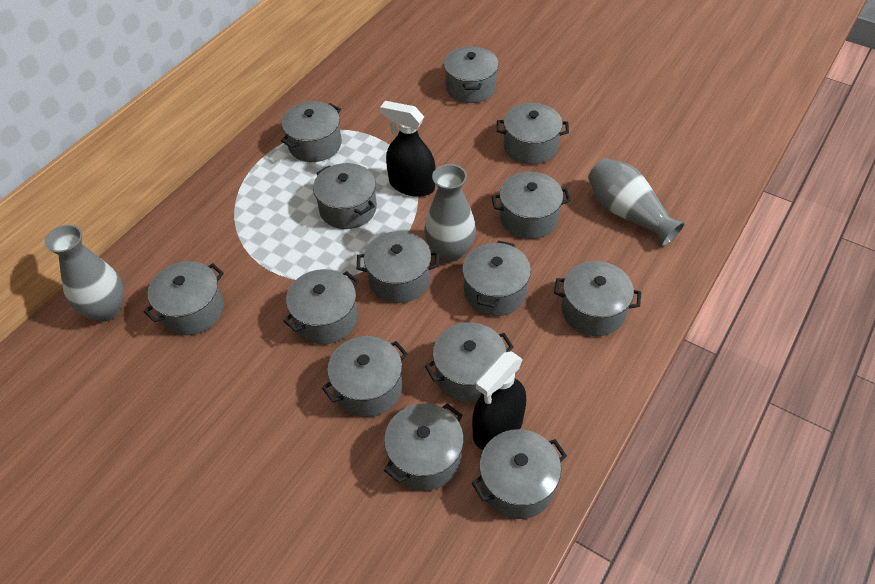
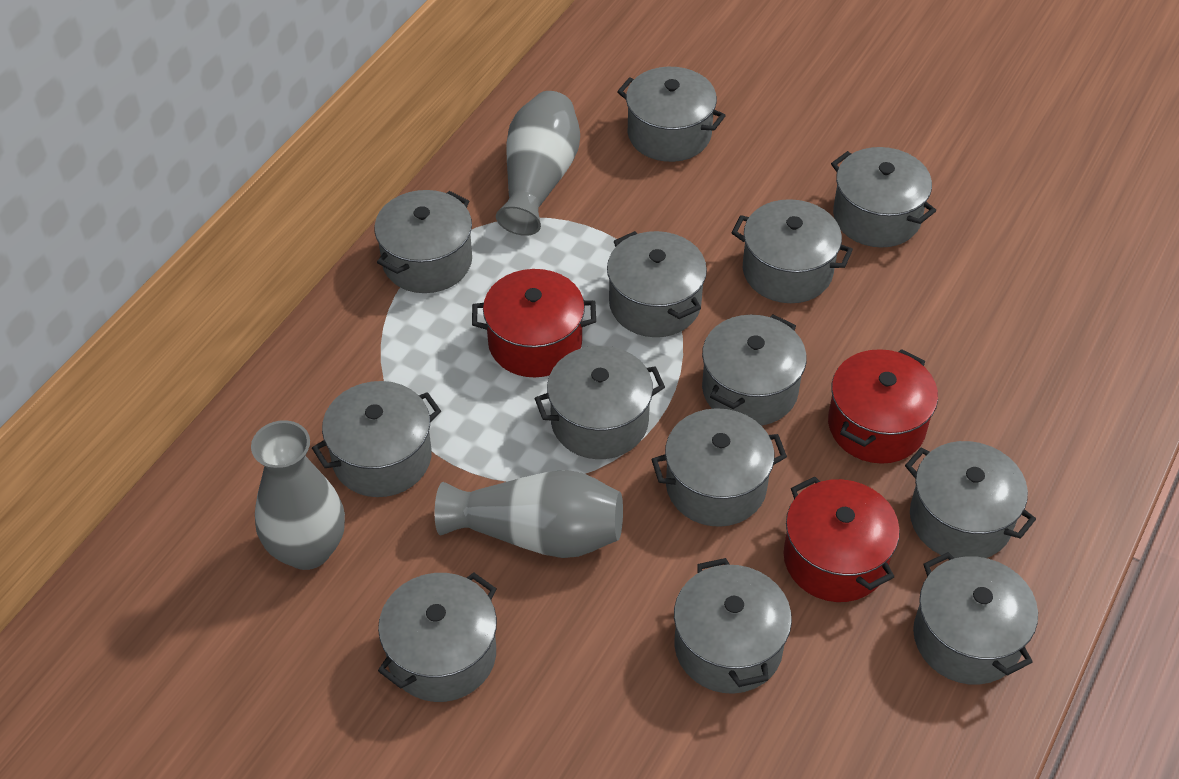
black spray bottle: [380,101,436,197] [472,351,526,450] = 2 -> none = 0
grey pot: [144,261,224,335] [281,101,342,162] [283,269,359,344] [313,163,377,229] [322,336,408,417] [357,231,439,303] [384,404,464,491] [425,322,514,402] [444,46,499,103] [462,241,531,316] [472,429,567,519] [491,172,571,239] [497,103,569,164] [554,261,641,336] = 14 -> [312,381,441,497] [374,190,472,293] [378,572,497,702] [534,346,665,459] [607,231,707,337] [617,67,726,162] [651,408,787,527] [674,558,792,694] [702,314,807,426] [732,199,853,303] [831,147,936,247] [905,441,1036,558] [913,552,1038,685] = 13
red pot: none = 0 -> [472,269,596,377] [784,477,900,602] [828,349,938,464] = 3

